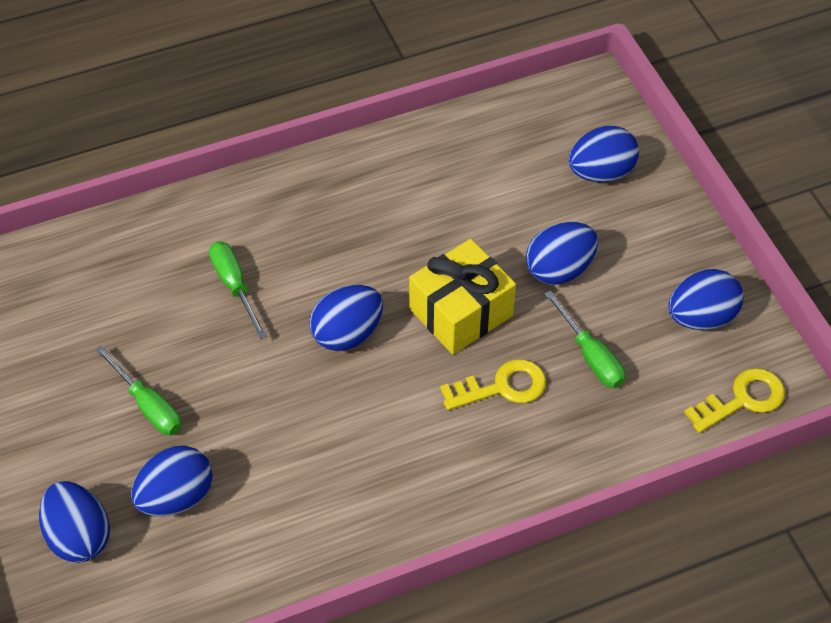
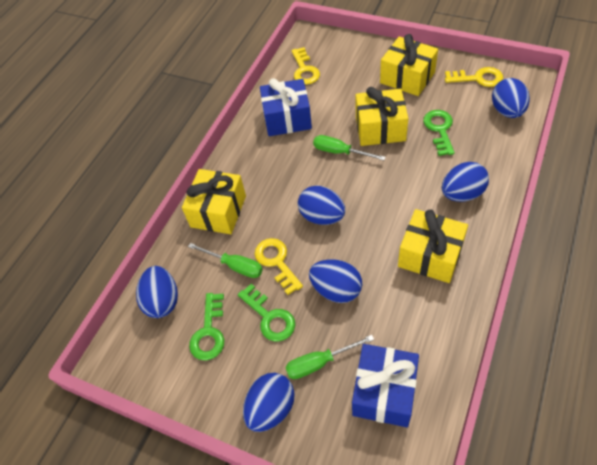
blue gift: none = 0 -> [260,78,312,136] [352,344,419,427] = 2
green key: none = 0 -> [189,293,224,361] [238,284,295,341] [423,110,455,156] = 3
yellow gift: [409,239,516,355] = 1 -> [182,169,246,234] [356,87,408,146] [380,34,438,96] [398,209,468,283] = 4
yellow key: [440,359,546,410] [684,368,785,433] = 2 -> [255,238,303,295] [291,47,320,85] [445,67,503,87] = 3

